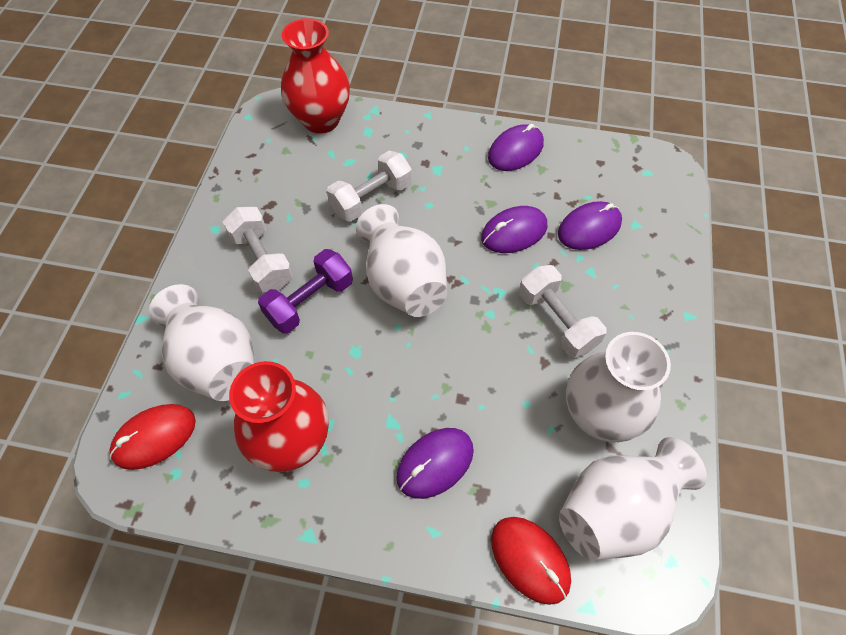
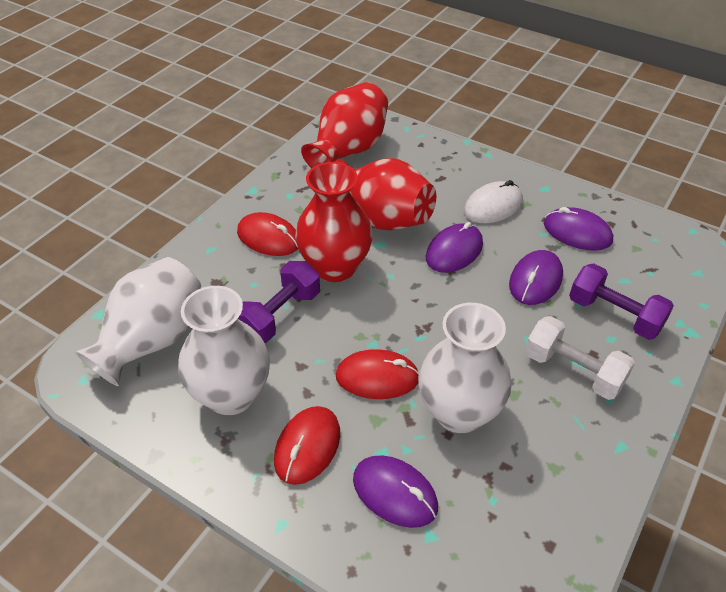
purple dumbbell: [258,249,353,333] = 1 -> [238,261,320,343] [569,263,674,340] = 2
red mouse: [109,404,196,470] [491,517,571,605] = 2 -> [237,212,298,256] [274,406,340,485] [335,349,419,399] = 3
red vase: [229,361,329,472] [281,18,350,133] = 2 -> [295,162,373,282] [301,82,388,168] [334,158,436,230] = 3
white dumbbell: [223,207,293,293] [327,151,412,222] [519,265,606,358] = 3 -> [525,316,635,400] = 1
white mouse: none = 0 -> [464,180,523,223] = 1
white vase: [149,284,254,401] [356,204,447,317] [559,437,707,561] [566,332,671,442] = 4 -> [75,257,201,386] [178,286,270,415] [418,303,512,433] = 3

